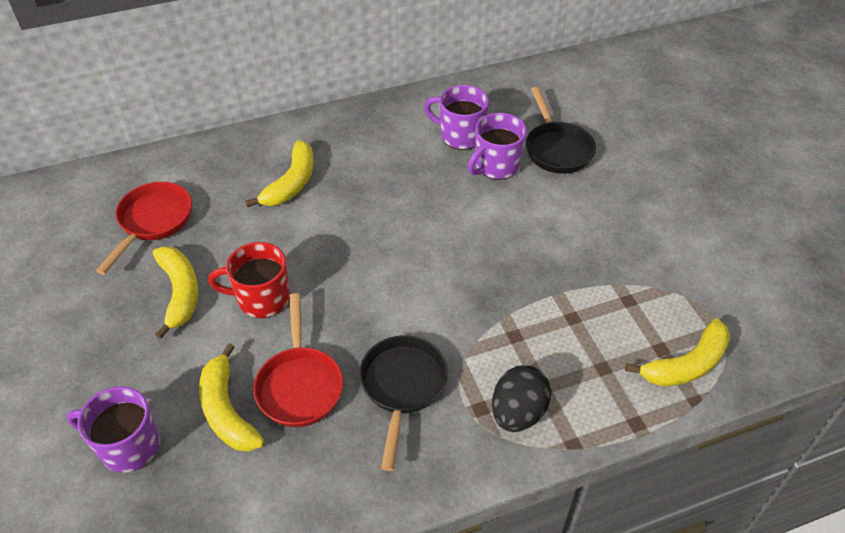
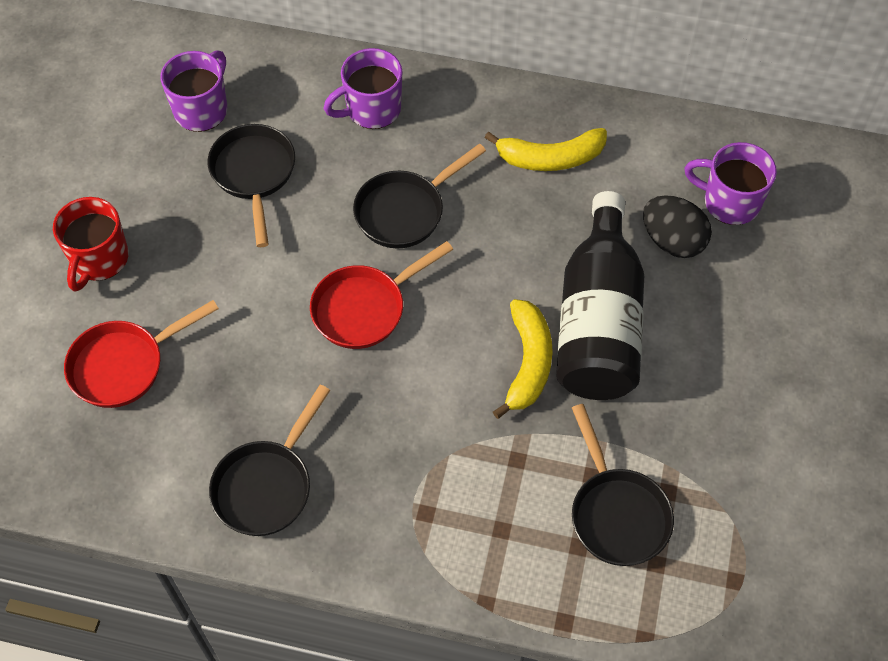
black bottle: none = 0 -> [556,191,644,400] = 1
black pan: [359,335,448,471] [526,87,596,174] = 2 -> [208,124,295,247] [209,384,330,536] [353,143,486,248] [572,404,674,566] = 4
yellow banana: [153,246,199,339] [199,343,264,452] [245,141,314,207] [625,319,730,386] = 4 -> [484,128,607,171] [493,299,553,419] = 2

